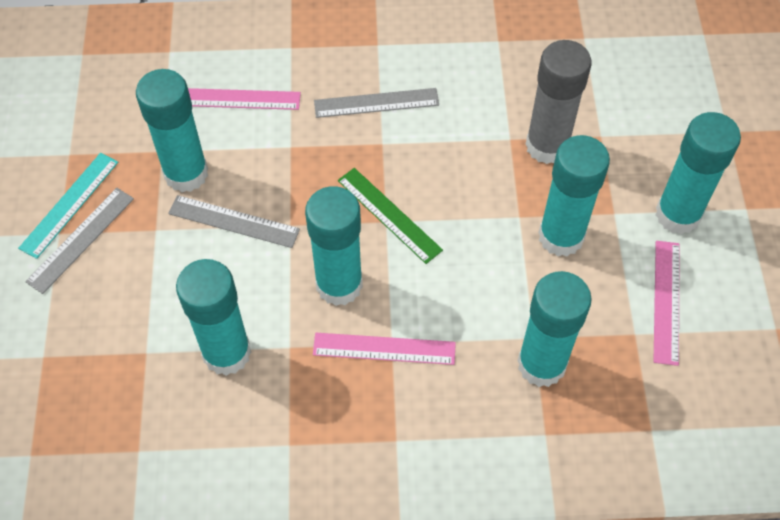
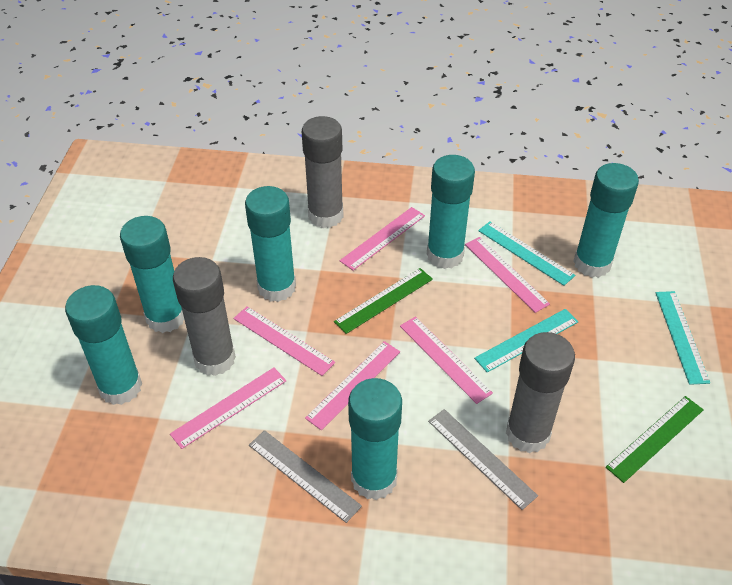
green ruler: [338,168,443,264] = 1 -> [334,268,433,334] [606,396,704,483] = 2
grey glue stick: [525,40,592,164] = 1 -> [173,257,236,376] [302,116,343,228] [506,332,575,453] = 3
grey ruler: [25,188,134,294] [168,195,300,248] [314,88,439,118] = 3 -> [249,430,362,523] [428,409,538,510] = 2
pink ruler: [188,88,301,110] [313,333,456,365] [653,241,680,366] = 3 -> [170,367,286,449] [233,306,335,376] [305,341,400,430] [340,207,425,270] [400,316,493,404] [465,237,550,313] = 6
turquoise ruler: [18,153,118,259] = 1 -> [474,309,579,373] [478,221,575,286] [656,291,710,385] = 3

